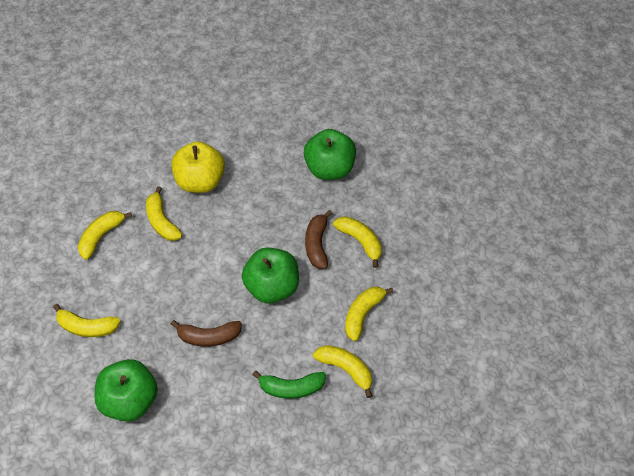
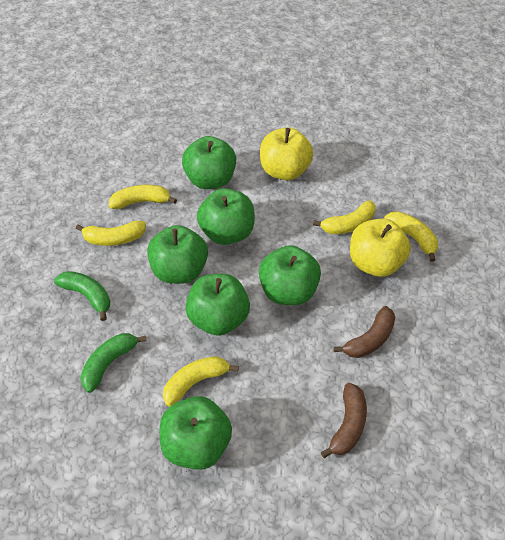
green apple: [95,359,158,422] [242,247,299,304] [304,129,356,180] = 3 -> [147,225,208,284] [160,396,232,470] [182,136,236,189] [185,274,250,336] [197,188,255,245] [259,245,321,305] = 6
green banana: [252,371,326,399] = 1 -> [54,271,110,321] [81,333,147,393] = 2
yellow apple: [171,141,225,193] = 1 -> [260,127,313,180] [350,219,411,277] = 2
yellow banana: [53,304,121,337] [78,211,132,260] [146,186,182,241] [313,345,372,398] [333,216,382,268] [345,287,393,341] = 6 -> [76,221,146,246] [109,185,177,209] [163,356,239,407] [313,200,376,234] [384,211,438,262] = 5

